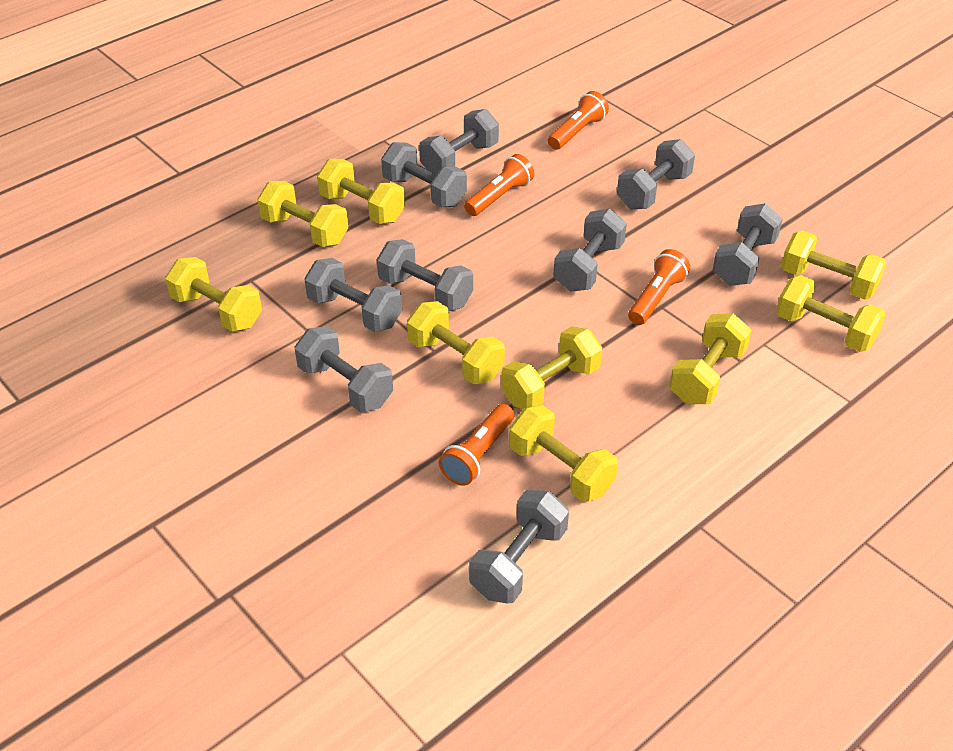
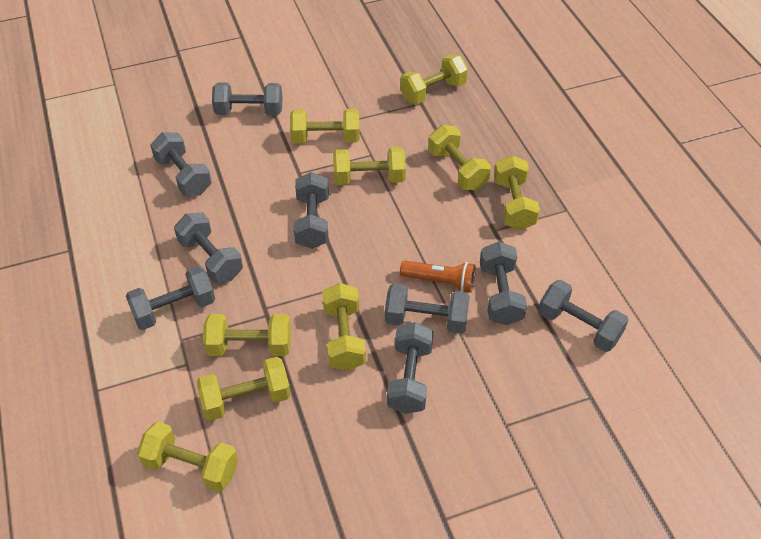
orange flashlight: [439,404,514,486] [464,154,535,216] [548,91,609,150] [628,249,690,325] = 4 -> [400,261,476,293] = 1

